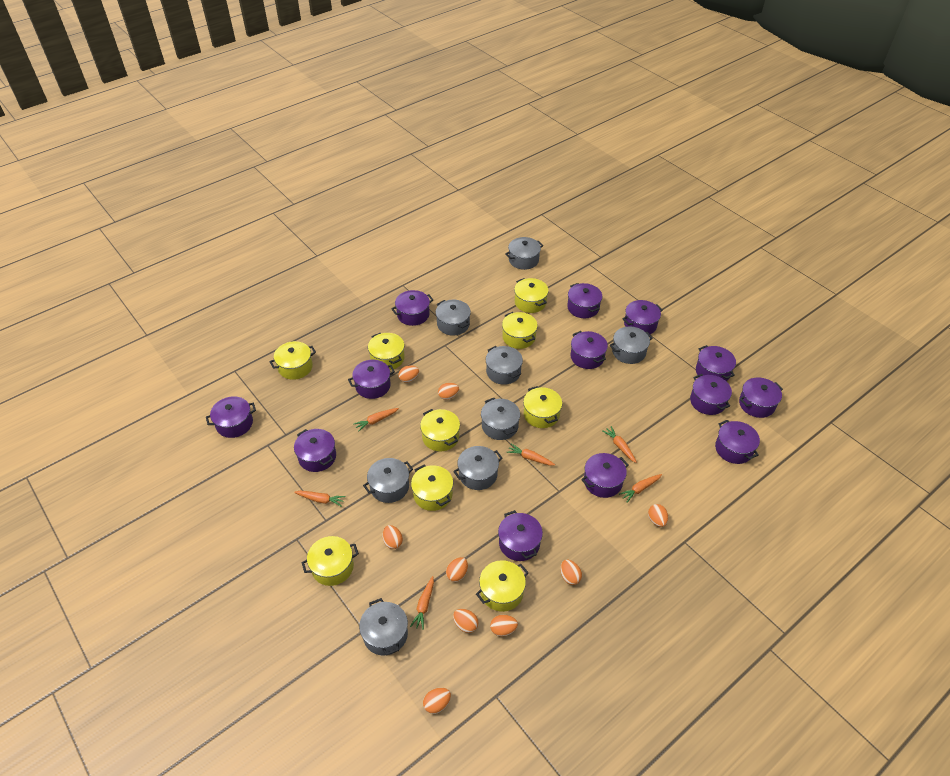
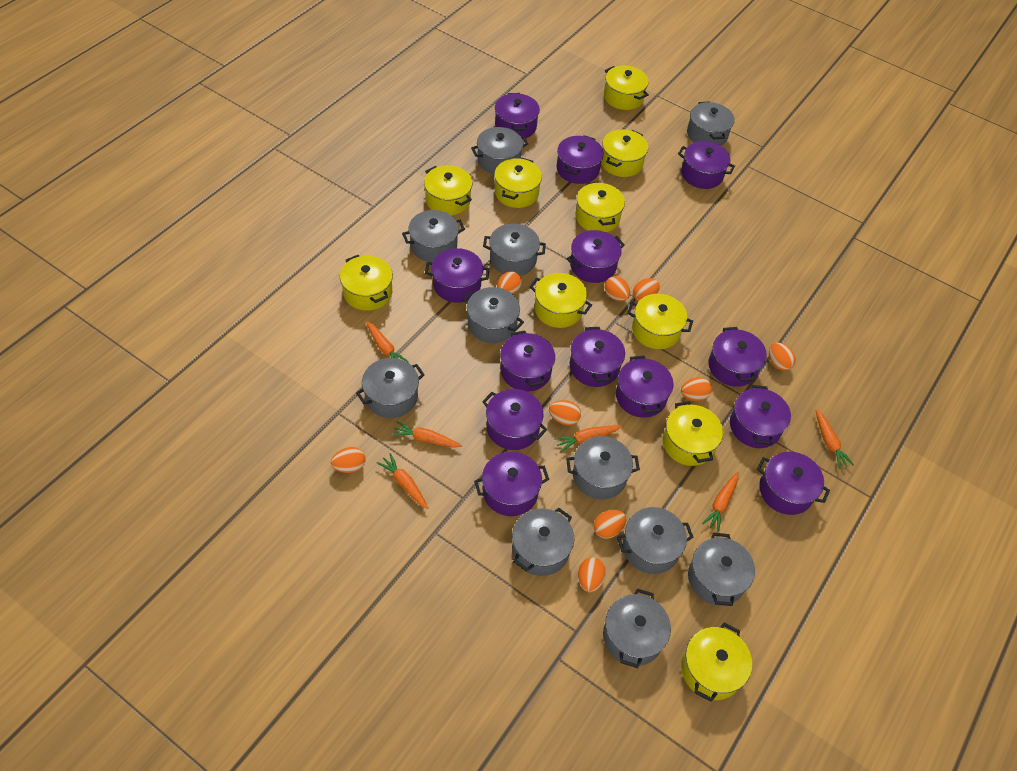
grey pot: [359,598,408,656] [363,458,413,503] [436,300,471,335] [453,446,503,490] [481,398,520,440] [486,346,523,385] [505,237,543,270] [610,327,653,364] = 8 -> [356,358,425,418] [402,210,465,262] [463,287,524,343] [471,127,528,174] [483,223,546,276] [512,508,574,576] [566,436,640,500] [603,589,671,668] [617,507,694,574] [687,101,734,146] [688,532,755,606] = 11
yellow pot: [270,341,316,380] [301,536,359,586] [368,333,405,370] [411,465,453,511] [420,409,460,451] [476,560,529,612] [502,312,538,349] [514,278,549,313] [523,386,562,428] = 9 -> [340,255,393,311] [424,165,472,215] [494,158,542,208] [530,273,592,328] [575,181,625,232] [601,129,648,177] [604,65,649,110] [627,294,693,349] [663,401,723,466] [681,623,752,702] = 10

